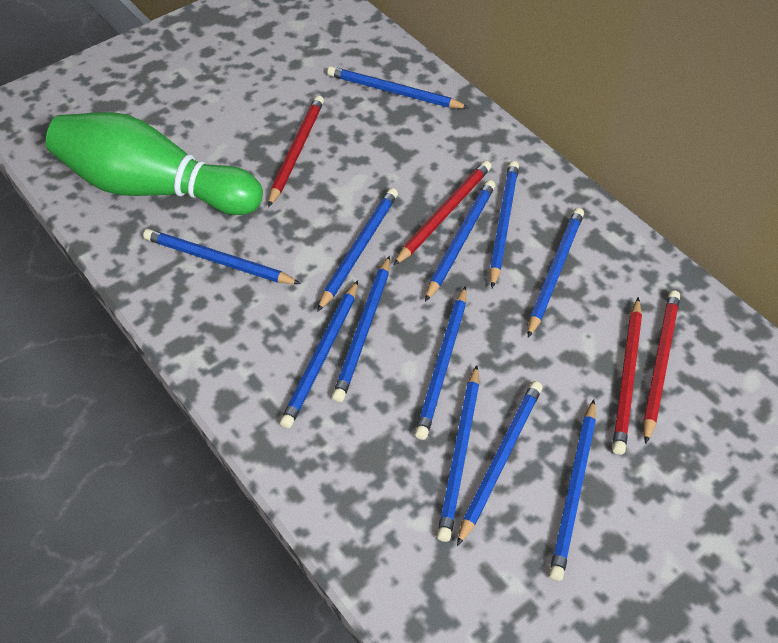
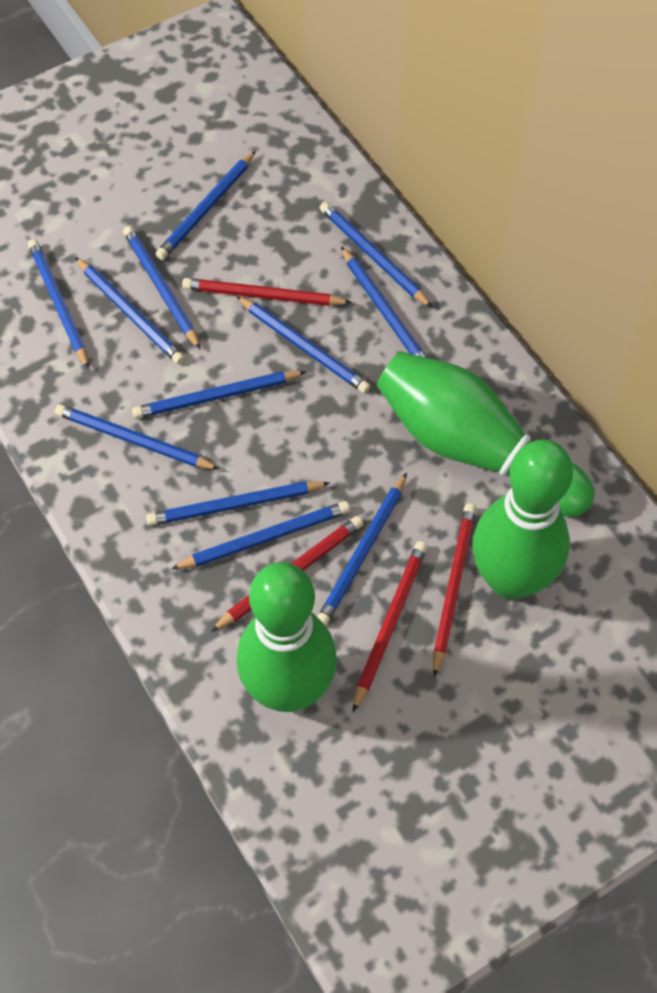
green bowling pin: [46,112,263,215] = 1 -> [237,562,337,712] [377,351,595,517] [472,440,573,600] = 3

